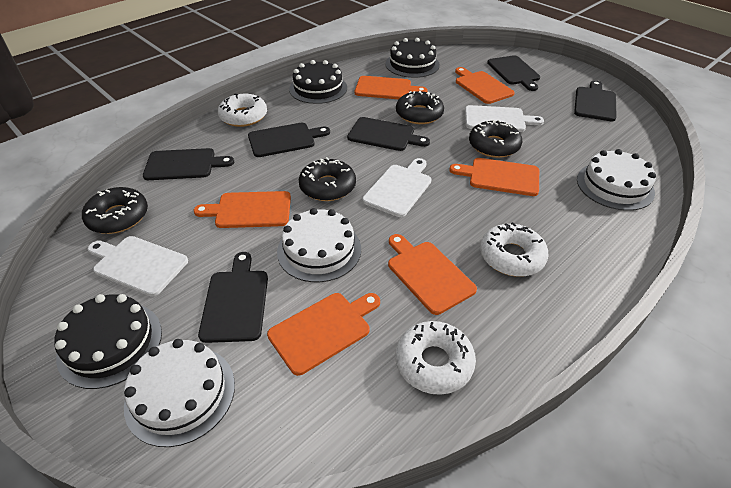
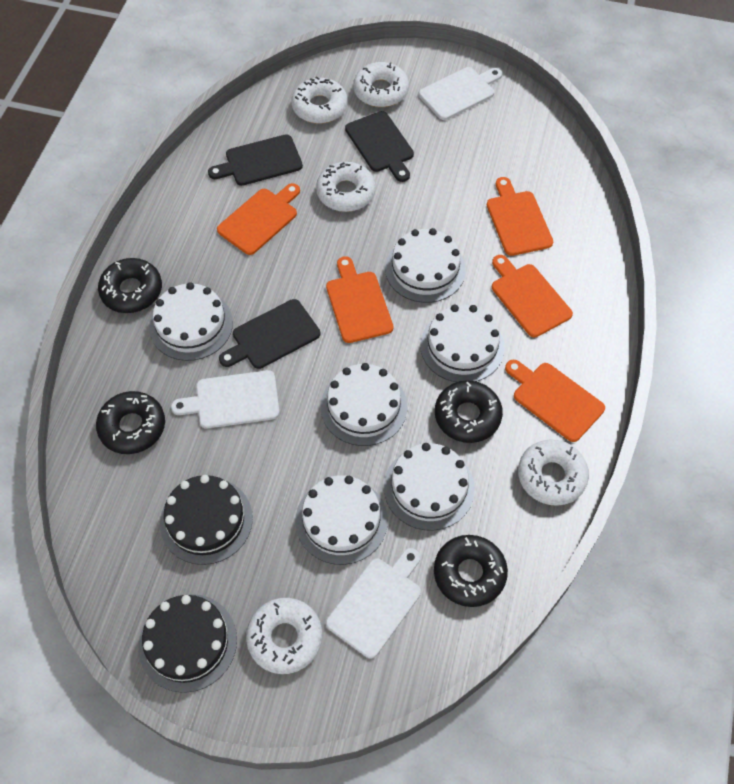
black cake: [54,294,162,389] [289,60,347,104] [385,38,440,78] = 3 -> [138,594,237,693] [160,475,253,565] = 2
black cutting board: [143,148,234,180] [198,252,268,343] [248,123,330,157] [347,117,430,151] [487,55,540,91] [574,80,617,121] = 6 -> [208,134,303,186] [219,299,320,369] [345,111,414,182] = 3
orange cutting board: [194,191,291,228] [267,293,380,376] [355,76,428,99] [388,234,477,315] [450,158,539,196] [455,67,515,104] = 6 -> [217,183,300,255] [326,256,393,343] [487,177,553,256] [492,255,573,337] [505,360,605,442] = 5
white cake: [124,339,235,447] [277,208,361,282] [577,149,656,211] = 3 -> [149,282,233,361] [295,475,388,565] [321,363,407,446] [384,443,475,531] [385,228,466,303] [420,305,505,382] = 6
white donut: [218,94,267,127] [395,321,476,395] [480,222,549,277] = 3 -> [246,598,322,674] [291,76,348,124] [316,162,376,212] [353,62,409,107] [518,439,589,506] = 5

